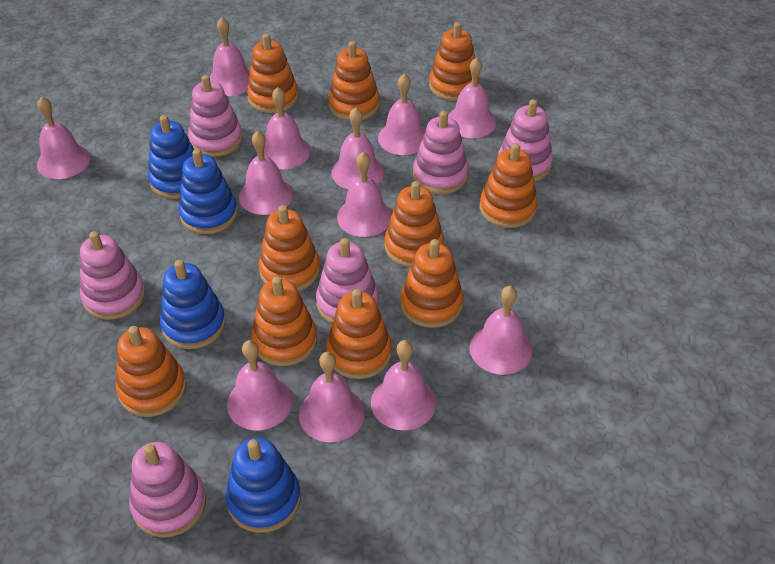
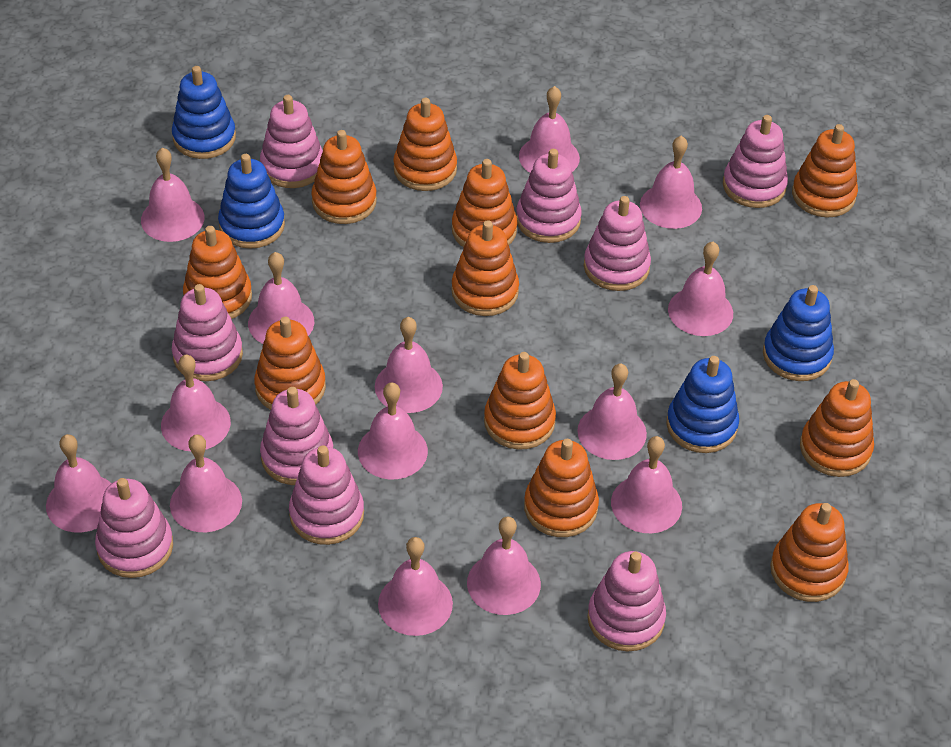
orange stacking toy: [116,326,186,417] [247,33,298,113] [251,276,317,366] [258,205,320,291] [326,289,392,379] [328,41,380,121] [384,181,444,267] [400,239,463,328] [429,22,479,101] [479,143,538,228] = 10 -> [183,226,252,319] [254,317,326,410] [311,130,377,224] [393,98,457,191] [451,220,519,316] [452,159,517,247] [484,352,556,450] [524,439,599,537] [770,503,849,602] [792,124,858,218] [800,379,874,477] = 11
pink bell: [37,96,90,179] [210,17,250,96] [227,340,293,431] [239,131,293,215] [264,87,311,169] [299,352,365,442] [331,107,384,190] [337,152,392,237] [371,340,436,431] [378,73,425,155] [448,57,497,138] [470,286,532,375] = 12 -> [46,434,112,533] [141,147,204,242] [161,355,231,451] [170,434,242,532] [248,252,314,344] [358,382,428,479] [375,317,443,413] [378,537,453,636] [467,516,541,615] [519,86,580,173] [577,364,647,460] [611,436,682,533] [640,135,702,229] [668,242,733,336] = 14
pink stacking toy: [80,231,145,320] [129,442,206,538] [188,75,243,157] [316,238,379,323] [413,111,468,194] [498,99,553,182] = 6 -> [95,478,173,578] [172,284,243,381] [260,95,323,188] [260,387,333,485] [289,445,364,545] [516,149,582,243] [584,196,651,291] [587,551,666,651] [723,115,788,208] = 9

